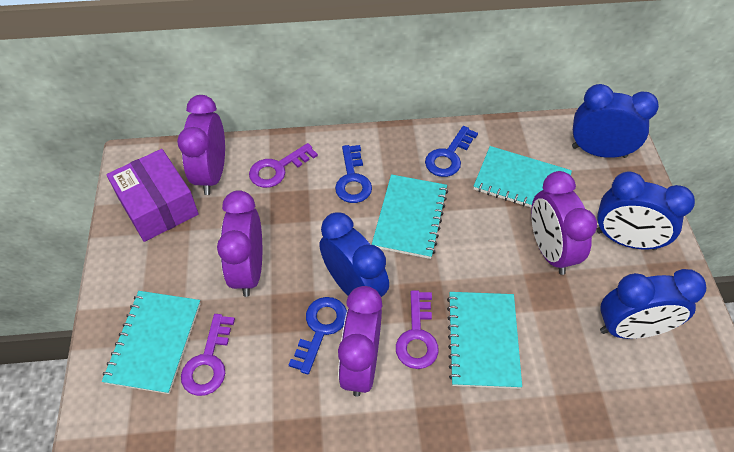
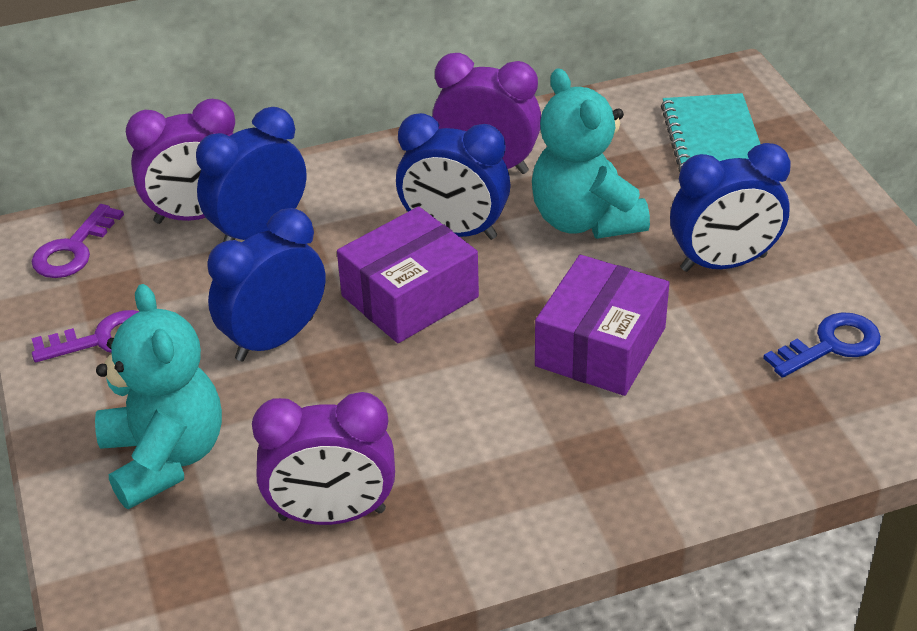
blue key: [289,297,347,374] [335,145,372,203] [425,126,478,177] = 3 -> [763,312,881,378] = 1
purple box: [106,149,199,242] = 1 -> [337,207,479,343] [535,255,669,396] = 2
purple clock: [177,95,225,195] [217,190,262,297] [338,286,382,397] [531,171,597,275] = 4 -> [126,99,235,224] [252,392,395,525] [432,53,541,174] = 3
purple key: [181,314,235,396] [249,143,318,188] [396,290,439,369] = 3 -> [31,204,124,278] [31,310,140,363] = 2
turquoise notebook: [102,291,201,394] [372,174,448,259] [447,292,522,389] [474,146,572,208] = 4 -> [661,93,760,172] = 1
turquoise teddy bear: none = 0 -> [95,284,222,509] [532,68,650,239] = 2

